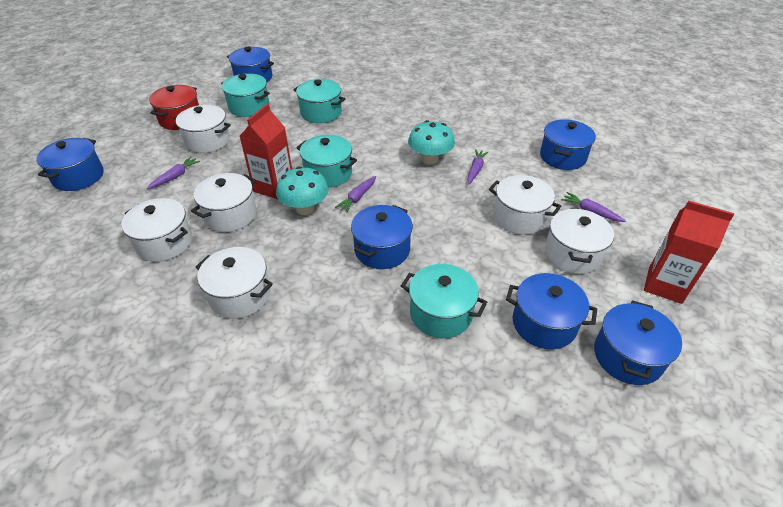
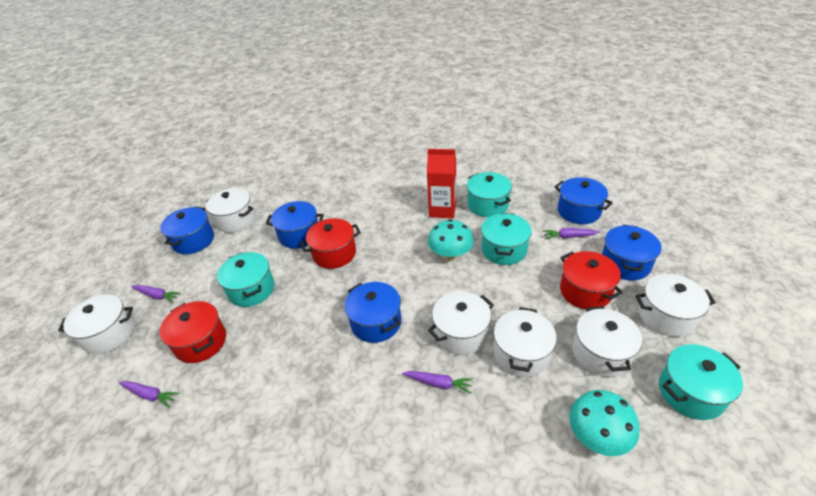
blue pot: [36,138,103,191] [227,46,274,82] [351,205,413,269] [506,273,597,349] [540,119,596,170] [594,300,682,385] = 6 -> [160,207,214,254] [266,201,324,249] [344,282,401,343] [554,177,613,224] [602,225,661,281] = 5
red carton: [240,104,292,199] [644,200,734,304] = 2 -> [427,149,456,218] = 1
red pot: [149,85,199,130] = 1 -> [159,301,226,363] [300,218,361,269] [560,251,623,310] = 3

